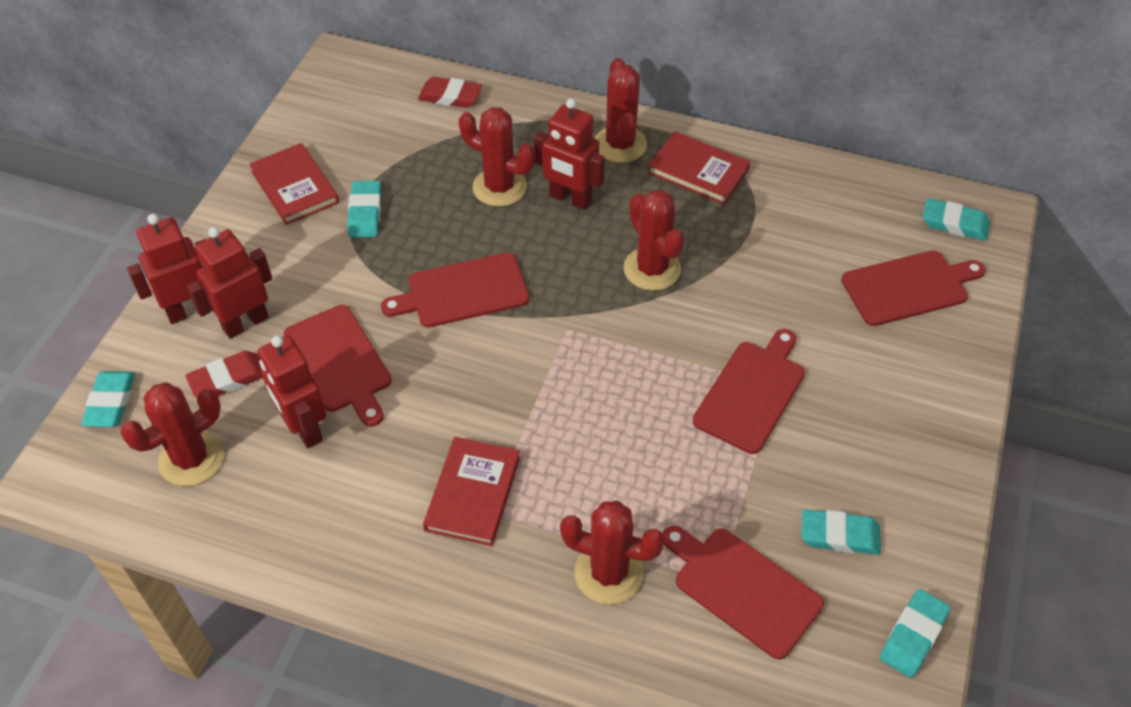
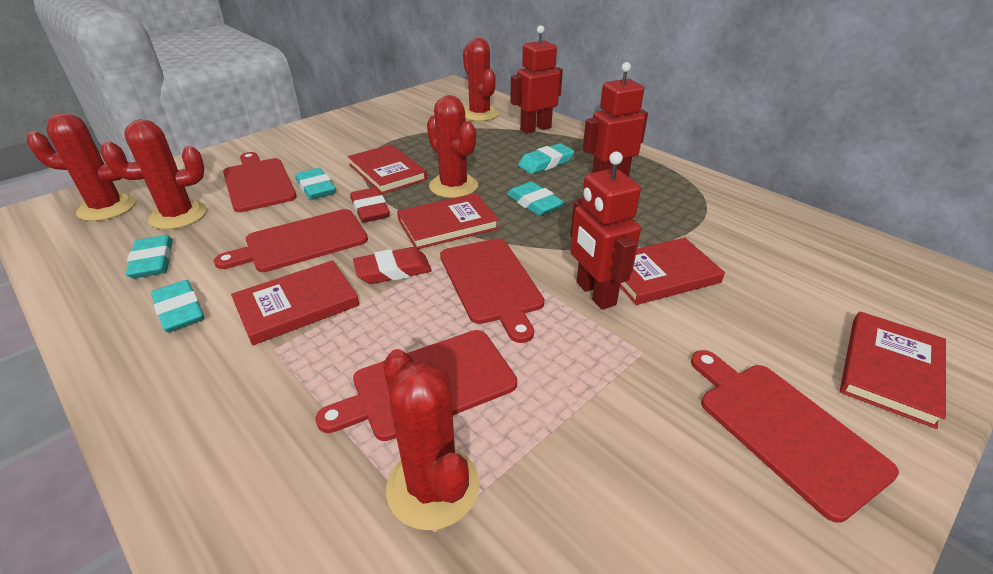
red book: [249,143,339,225] [423,437,520,546] [648,131,750,205] = 3 -> [231,260,359,345] [348,144,427,194] [397,193,499,249] [620,238,725,305] [840,311,946,429] = 5
red robot: [127,214,206,324] [187,227,272,339] [258,335,326,448] [534,99,605,210] = 4 -> [510,25,563,134] [570,151,641,310] [583,62,648,177] = 3

